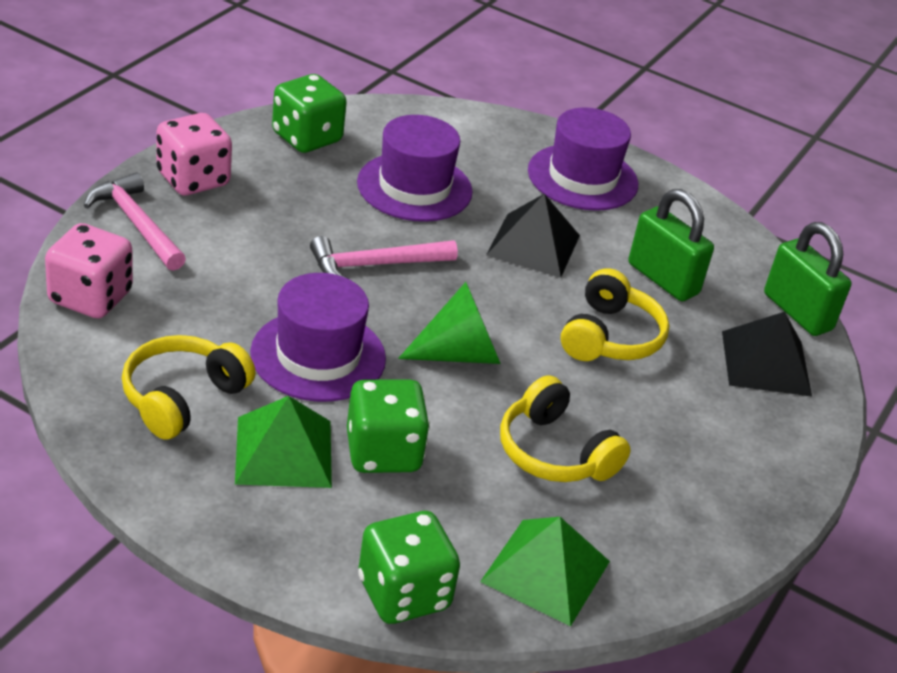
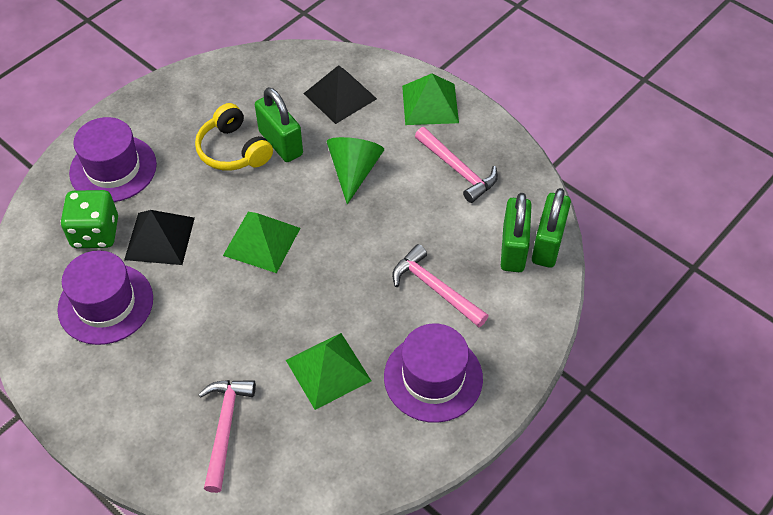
green dice: [272,74,347,153] [347,380,430,473] [358,511,460,624] = 3 -> [60,190,118,248] = 1
green padlock: [629,189,714,301] [764,222,852,336] = 2 -> [255,87,303,162] [501,193,532,272] [532,188,571,268] = 3
green pyramid: [235,396,332,488] [480,517,610,627] = 2 -> [223,212,300,273] [286,333,371,410] [402,73,459,125] = 3
pink dice: [45,223,133,318] [156,113,232,195] = 2 -> none = 0
pink hammer: [84,172,186,271] [310,236,458,280] = 2 -> [198,380,256,493] [392,244,488,327] [415,127,498,203] = 3
yellow headphones: [122,335,256,440] [500,375,631,482] [561,268,669,361] = 3 -> [195,103,273,171] = 1

